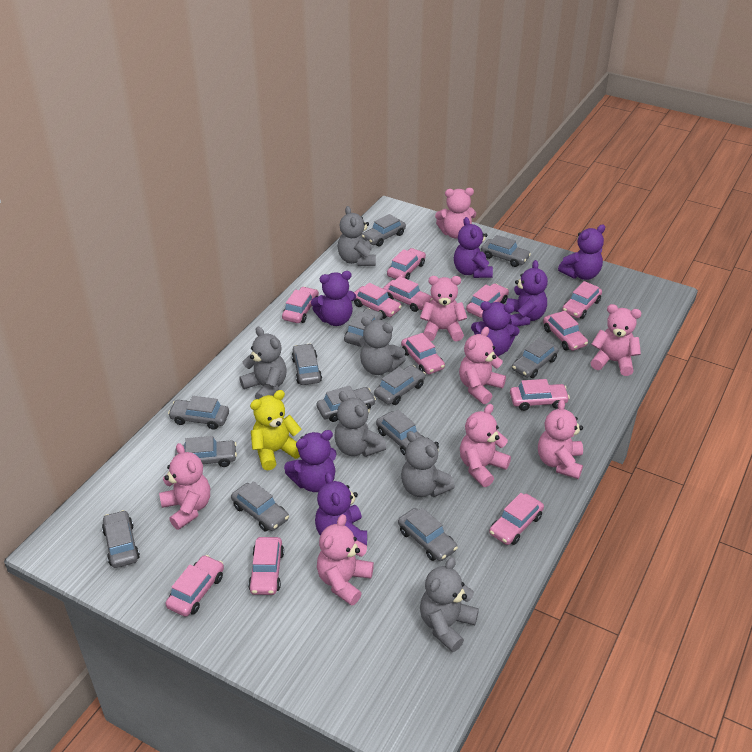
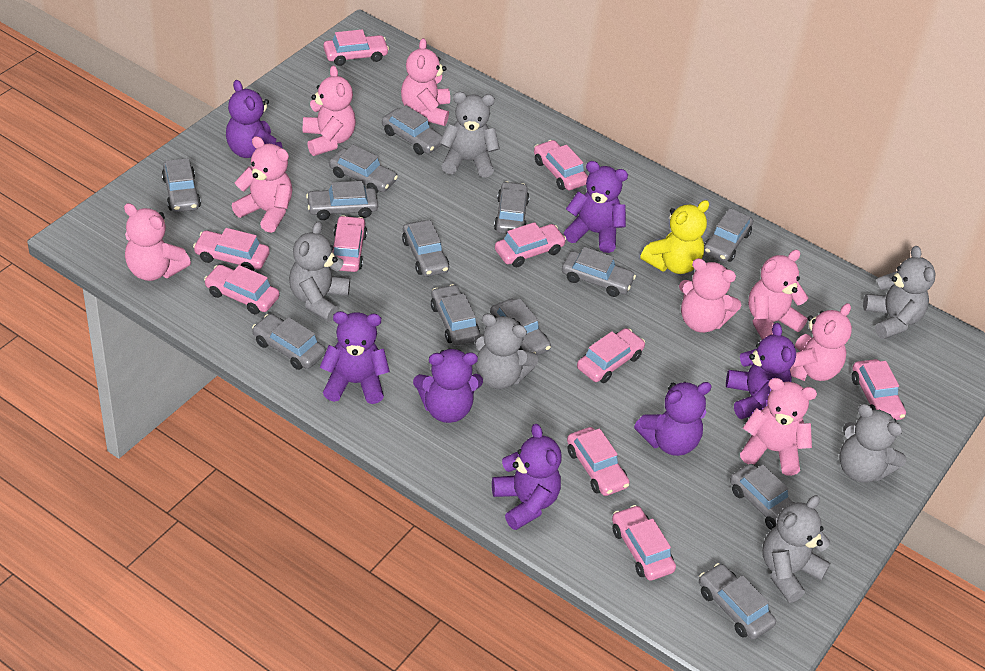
pink car: [165,555,224,617] [248,537,284,595] [282,287,319,323] [354,283,402,319] [383,276,433,312] [387,248,426,280] [401,333,445,374] [466,283,509,318] [489,493,544,545] [510,379,570,411] [543,311,588,351] [562,281,602,319] = 12 -> [193,228,270,271] [204,265,280,314] [323,29,389,66] [332,215,367,272] [495,222,566,268] [534,140,588,190] [567,427,630,496] [577,328,645,383] [612,505,676,581] [852,359,906,420] = 10

